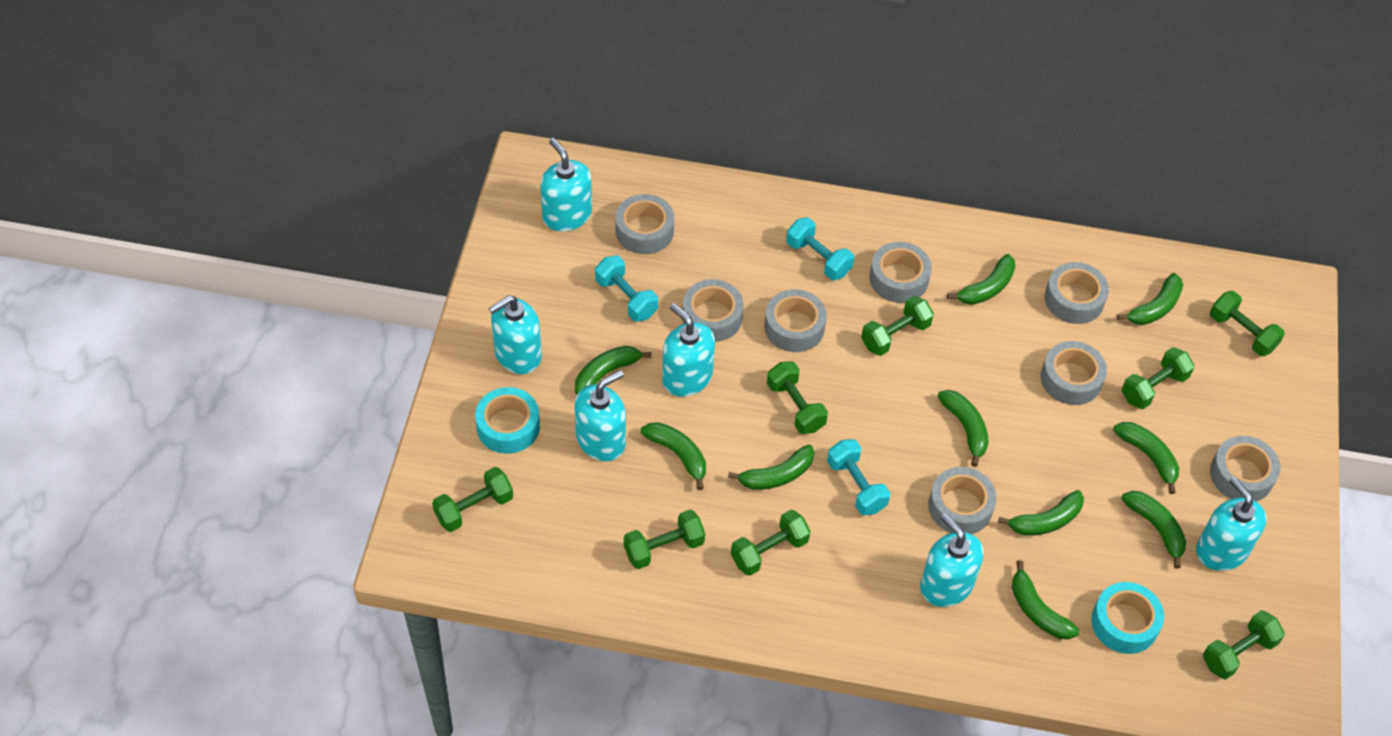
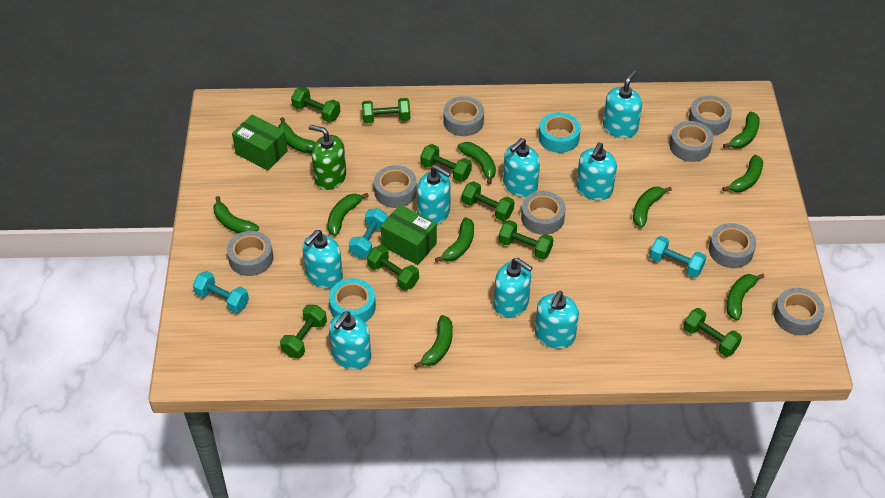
green box: none = 0 -> [232,114,288,171] [381,205,437,265] = 2
green soap dispenser: none = 0 -> [309,125,346,190] = 1
turquoise soap dispenser: [488,295,542,374] [540,138,592,232] [575,370,626,461] [662,303,715,397] [920,513,984,607] [1196,477,1267,571] = 6 -> [302,230,343,289] [329,311,371,370] [417,165,451,225] [494,258,533,318] [503,138,540,197] [535,291,579,349] [576,143,617,200] [603,70,642,138] = 8

